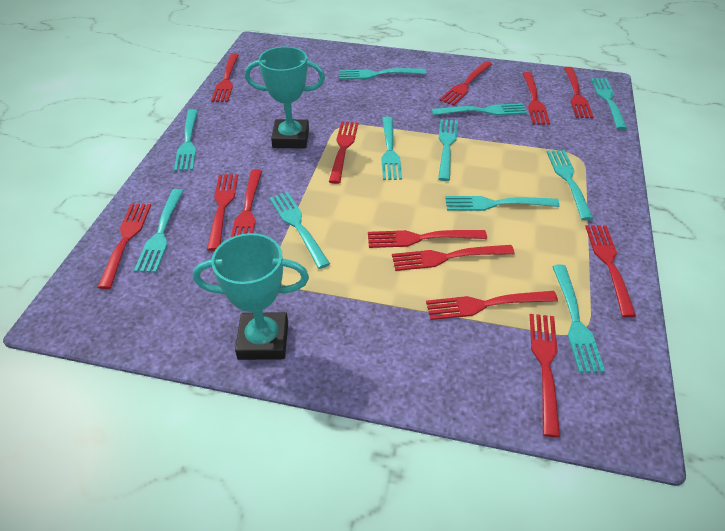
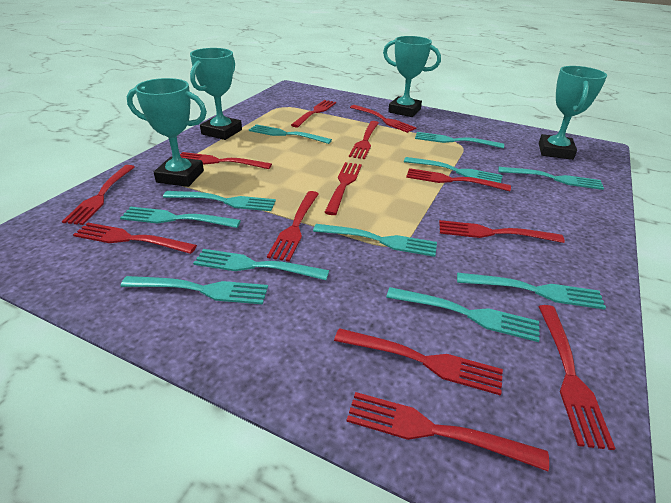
turquoise trophy: [193,233,309,360] [245,46,325,148] = 2 -> [127,78,207,187] [190,48,242,140] [383,36,441,117] [539,66,607,160] = 4

